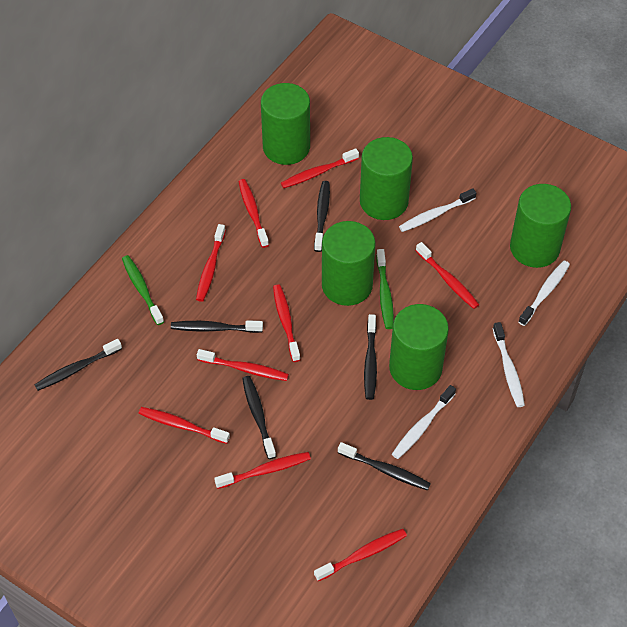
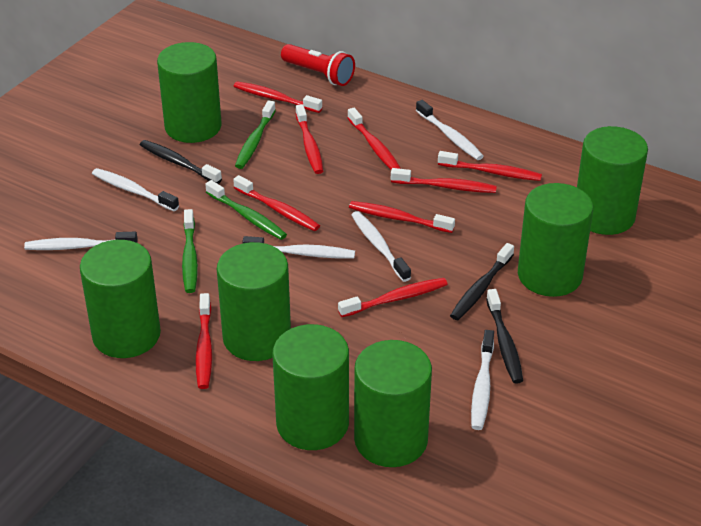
black toothbrush: [34,339,122,391] [171,320,263,333] [242,376,276,459] [314,181,330,252] [338,442,431,491] [364,314,377,400] = 6 -> [140,140,222,184] [450,243,514,320] [486,289,523,384] = 3
green cylinder: [261,83,310,165] [322,221,376,306] [360,137,413,220] [389,304,449,390] [510,184,571,268] = 5 -> [80,240,161,358] [157,42,222,143] [217,242,291,361] [272,324,349,450] [354,340,432,467] [518,183,593,297] [577,126,648,235] = 7
green toothbrush: [122,255,164,325] [376,249,394,329] = 2 -> [182,209,198,293] [205,180,287,240] [235,101,276,169] = 3
red flashlight: none = 0 -> [281,44,355,86] = 1
white toothbrush: [392,385,456,459] [399,188,476,232] [493,322,525,407] [518,261,570,326] = 4 -> [24,232,138,250] [92,168,179,211] [242,236,355,258] [351,211,411,282] [416,100,484,160] [471,330,494,430] = 6

